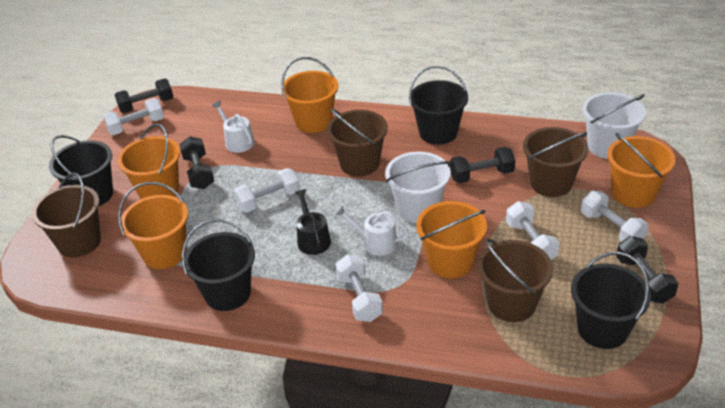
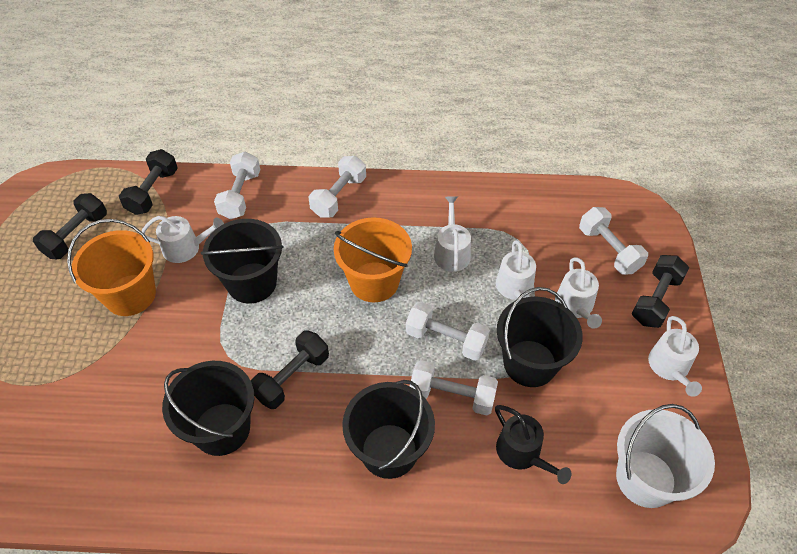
brown bucket: [32,173,101,257] [327,109,388,176] [478,239,553,322] [523,127,588,197] = 4 -> none = 0
orange bucket: [118,123,180,199] [118,182,188,269] [281,57,338,133] [416,201,487,279] [607,133,676,208] = 5 -> [67,219,156,316] [334,217,412,302] = 2
white bucket: [385,152,451,223] [583,92,646,159] = 2 -> [616,404,715,508] = 1
white watering can: [212,101,255,153] [335,205,409,256] = 2 -> [141,216,224,263] [434,196,471,272] [496,240,536,300] [555,257,602,329] [648,316,702,397] = 5

